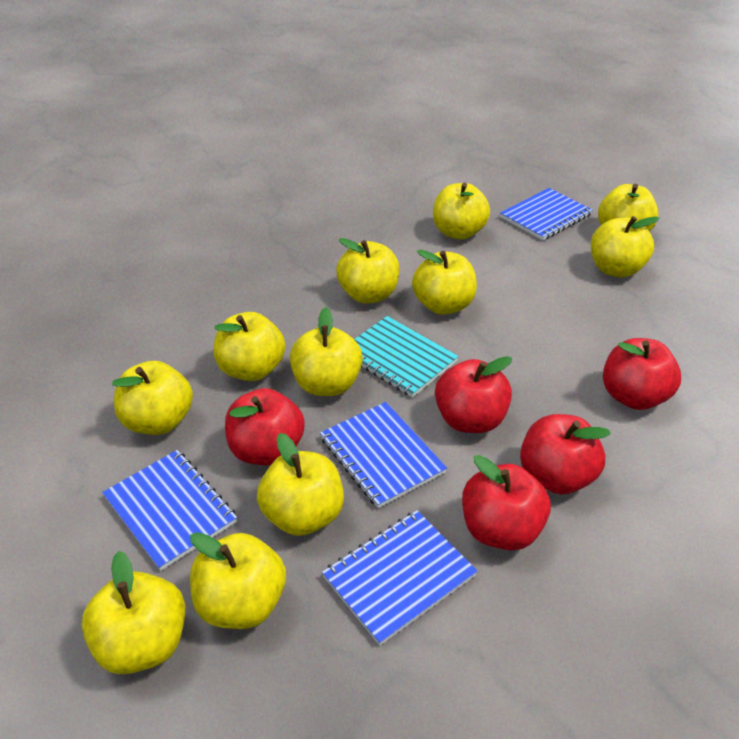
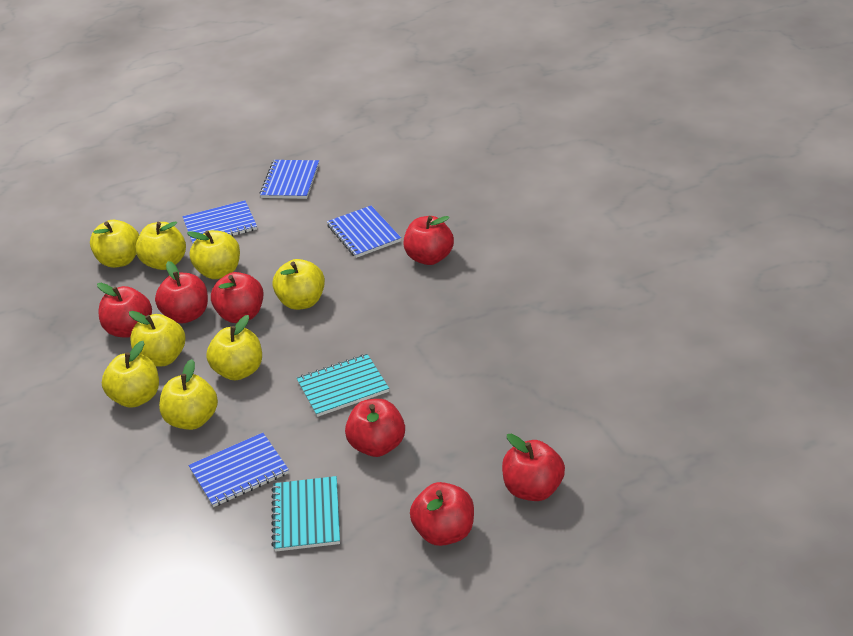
red apple: [225,388,304,465] [435,356,512,433] [462,455,551,551] [520,414,611,494] [603,338,681,410] = 5 -> [97,283,152,337] [155,261,208,323] [211,272,264,323] [345,399,405,457] [403,216,454,265] [410,482,474,546] [502,434,565,501] = 7
turquoise notebook: [354,316,459,398] = 1 -> [271,476,340,552] [296,354,389,417] = 2
yellow apple: [81,551,185,674] [112,361,193,435] [190,532,286,629] [214,312,286,381] [257,433,344,536] [290,307,363,396] [336,238,400,303] [412,250,477,315] [433,183,490,240] [591,216,659,278] [598,184,658,232] = 11 -> [90,220,139,268] [102,341,159,408] [129,311,186,367] [135,221,186,270] [159,359,218,430] [187,230,240,279] [206,315,262,380] [273,259,325,310] = 8

